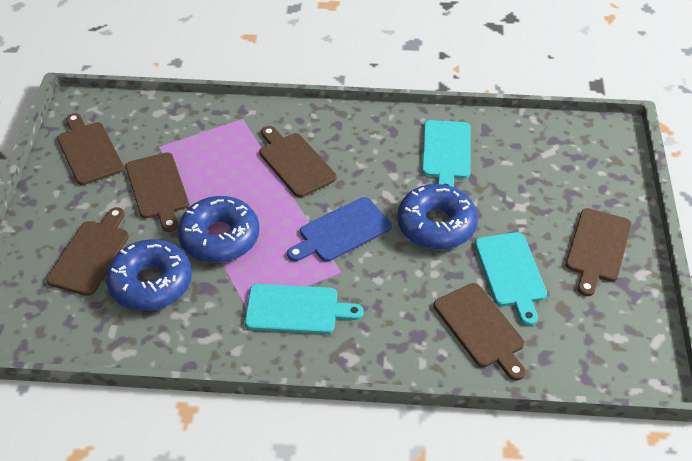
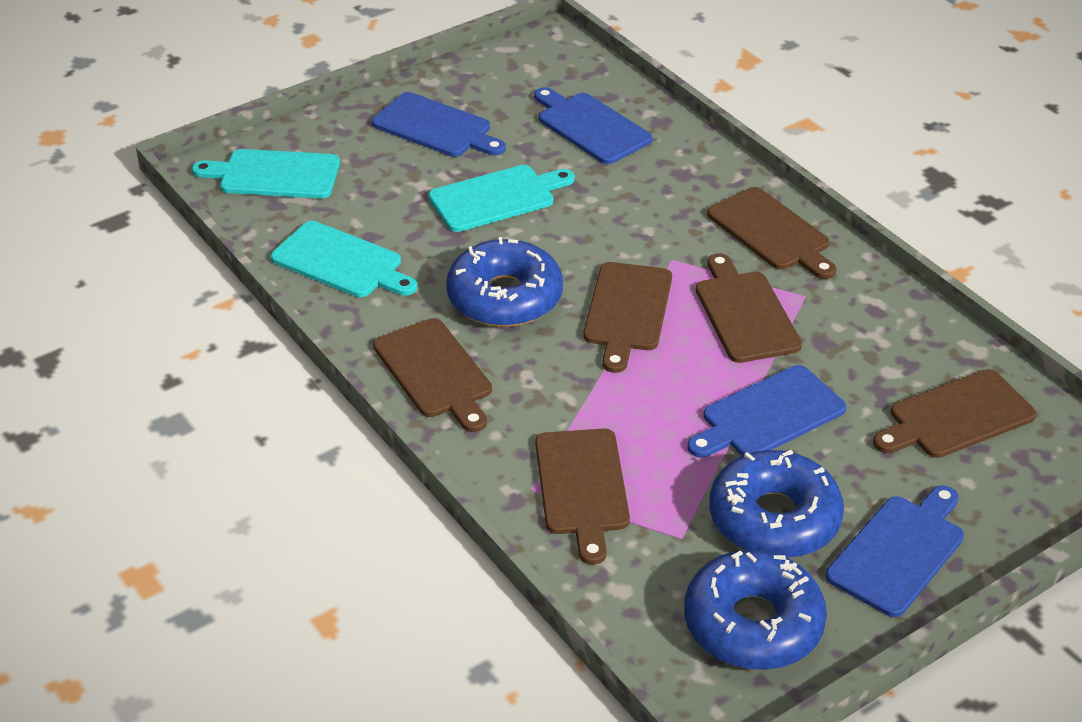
blue cutting board: [287,197,392,262] = 1 -> [372,92,506,157] [534,87,652,164] [687,365,846,458] [826,485,964,617] = 4

